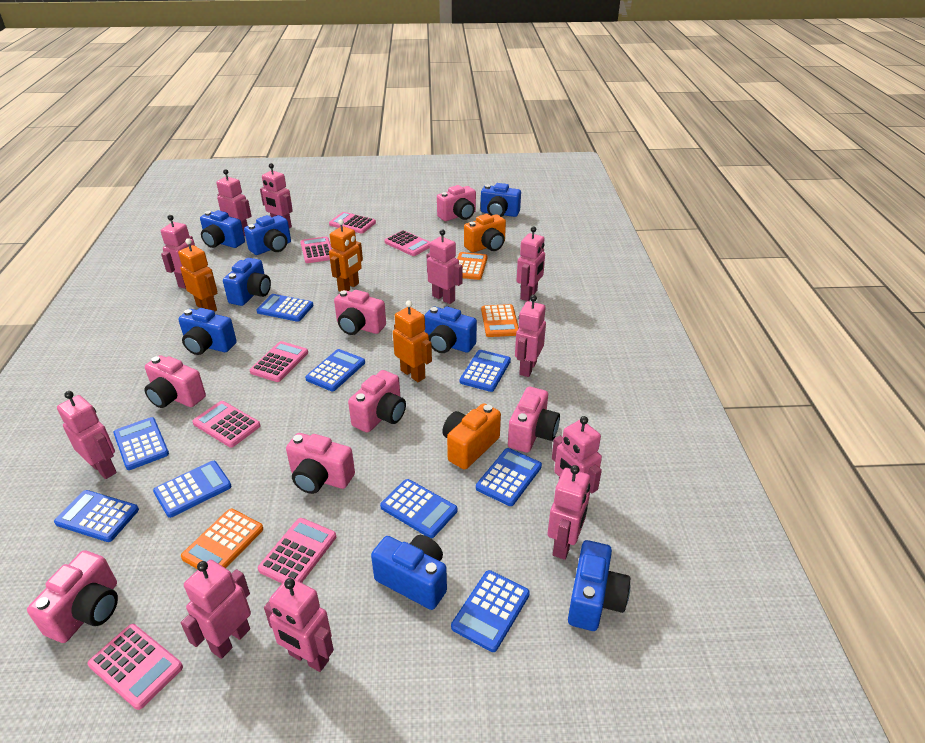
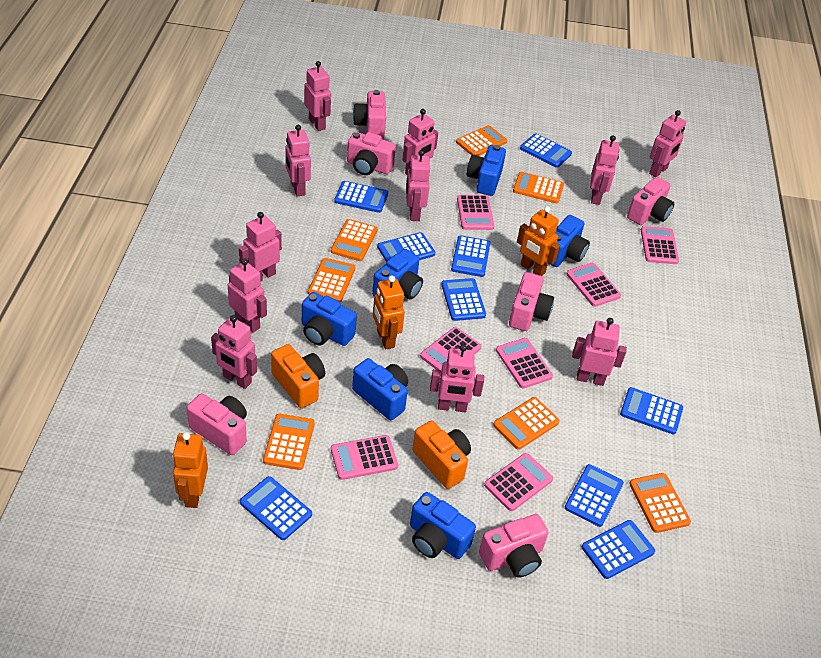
blue camera: [178,308,237,355] [200,210,245,248] [223,258,271,306] [244,215,291,255] [371,535,447,610] [425,306,477,353] [481,183,521,217] [568,540,630,631] = 8 -> [302,292,357,346] [352,358,408,420] [372,249,423,299] [410,492,476,559] [467,145,506,196] [548,215,590,267] = 6
orange calculator: [181,509,263,569] [457,252,488,280] [481,304,519,337] = 3 -> [263,414,315,470] [308,258,355,302] [331,219,378,261] [456,125,507,156] [493,397,560,450] [513,172,564,203] [629,473,691,533] = 7
pink camera: [27,550,118,643] [144,355,206,408] [286,433,355,494] [334,290,386,335] [348,370,406,433] [437,185,476,221] [508,387,560,453] = 7 -> [187,394,247,455] [347,132,396,175] [353,90,386,139] [479,514,549,578] [509,272,554,331] [627,177,674,225] = 6

